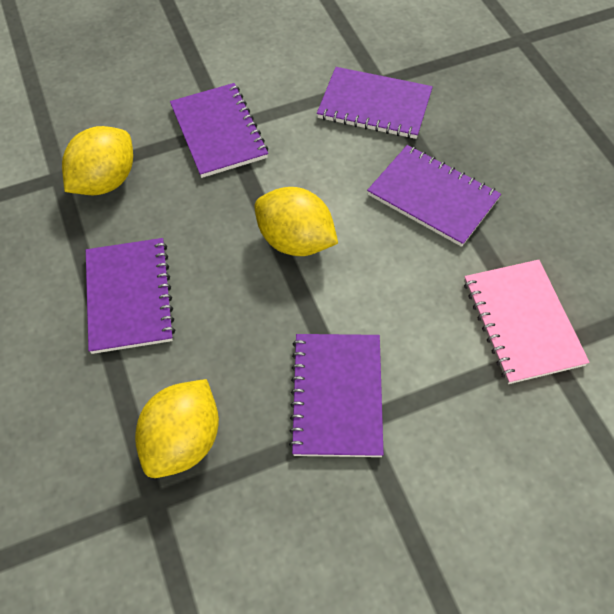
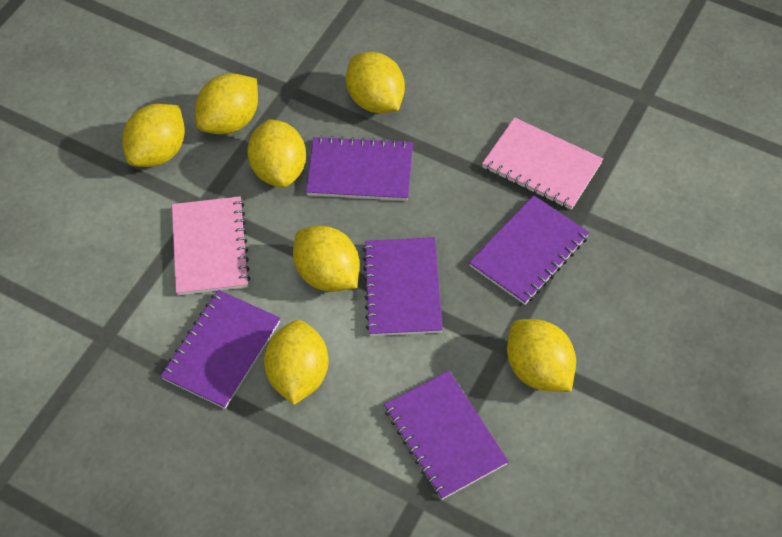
pink notebook: [464,260,590,384] = 1 -> [172,196,250,295] [482,117,603,210] = 2
yellow lemon: [62,126,133,195] [135,379,219,478] [255,187,338,256] = 3 -> [122,104,185,167] [195,74,258,134] [247,119,306,187] [264,320,329,405] [293,226,359,292] [346,52,405,113] [507,319,576,392] = 7

